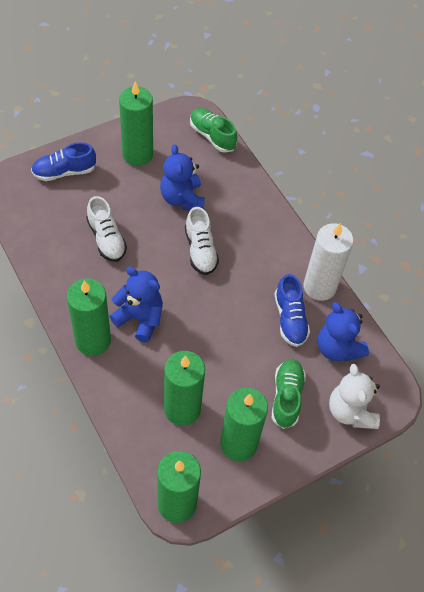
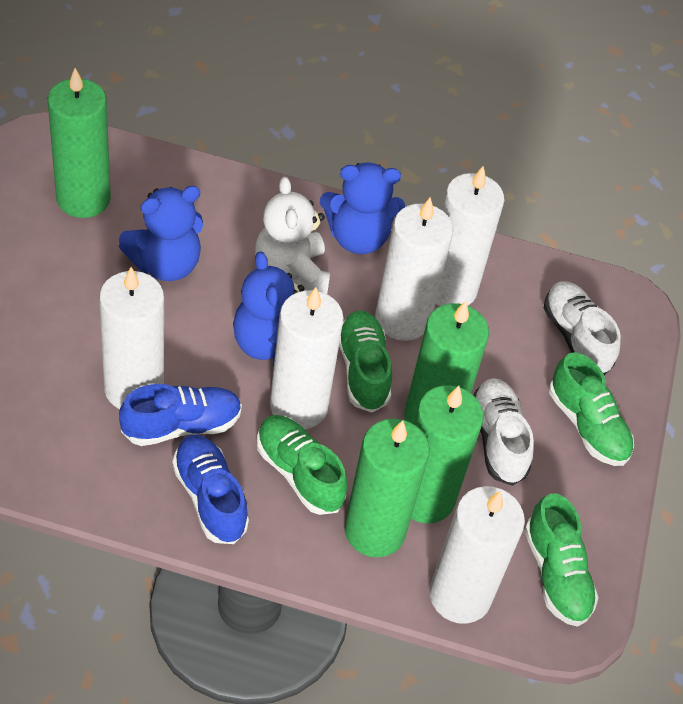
green candle: [67,278,111,356] [119,81,153,166] [157,451,201,523] [164,351,205,426] [220,387,268,461] = 5 -> [48,68,111,218] [344,419,430,557] [404,300,489,424] [411,385,484,523] = 4
green shoe: [190,108,237,153] [272,359,306,429] = 2 -> [257,415,348,515] [339,310,392,413] [525,493,598,627] [549,352,634,466] = 4
white candle: [303,223,354,301] = 1 -> [99,267,164,409] [270,287,344,429] [375,197,453,341] [429,486,525,624] [435,166,504,306] = 5

